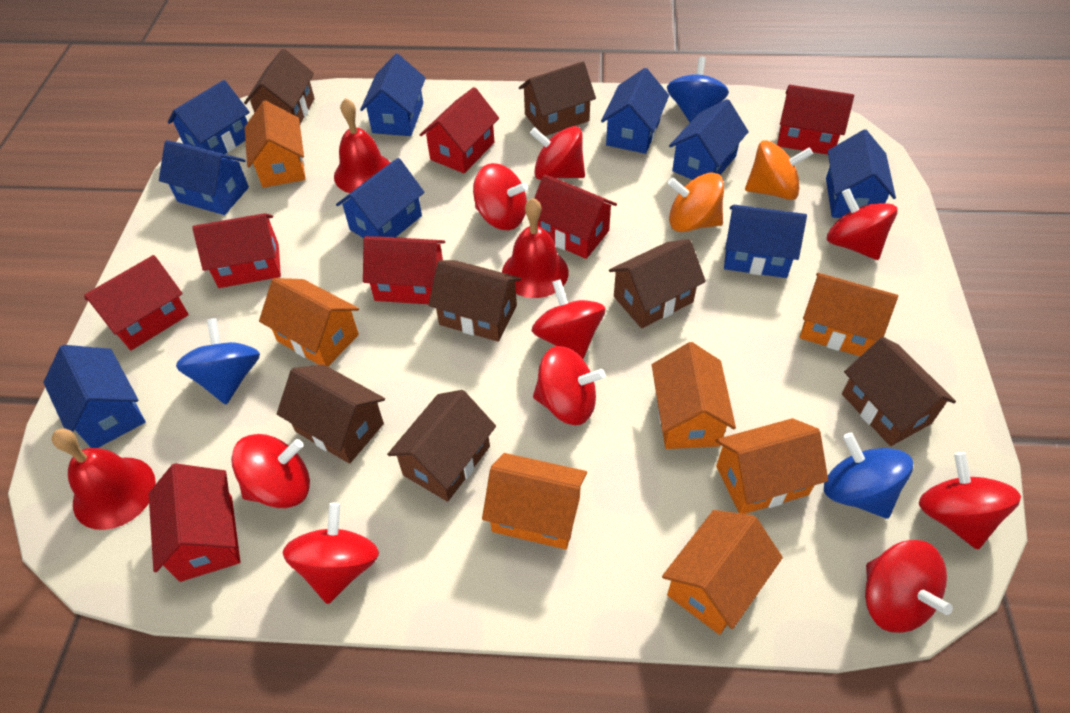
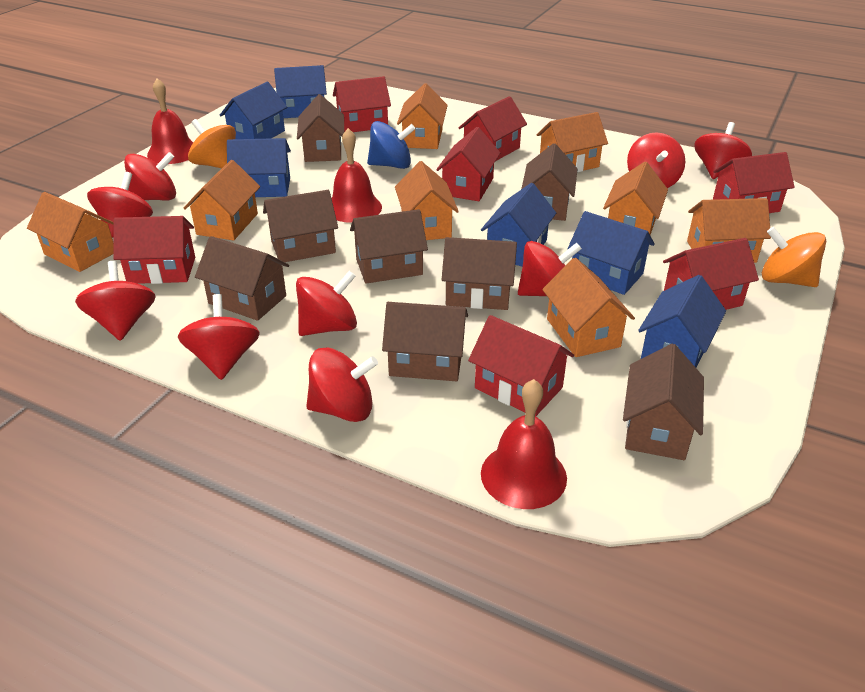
blue house: [43,345,146,448] [159,140,249,215] [168,80,250,154] [336,158,425,238] [360,54,426,136] [601,68,669,154] [669,99,749,180] [724,205,807,278] [826,130,896,218] = 9 -> [220,82,287,139] [227,138,291,197] [274,65,327,118] [481,183,556,267] [568,211,655,295] [638,275,726,368] = 6
blue spinning top: [176,318,260,404] [667,57,729,122] [824,432,913,518] = 3 -> [367,121,415,169] = 1
brown house: [244,49,315,124] [277,364,385,464] [387,390,496,502] [428,260,521,342] [519,61,596,136] [609,239,706,328] [842,337,956,446] = 7 -> [195,236,289,321] [263,190,338,262] [297,94,344,162] [350,209,428,284] [382,302,468,381] [442,237,517,310] [521,143,578,221] [623,344,704,460] = 8
orange house: [244,100,305,188] [259,278,359,366] [482,453,587,549] [652,342,736,449] [662,510,783,635] [715,418,828,514] [800,273,898,356] = 7 -> [27,192,114,272] [183,160,260,240] [395,161,459,240] [397,83,448,149] [537,112,608,172] [542,258,635,357] [603,162,668,235] [687,198,771,263] = 8

